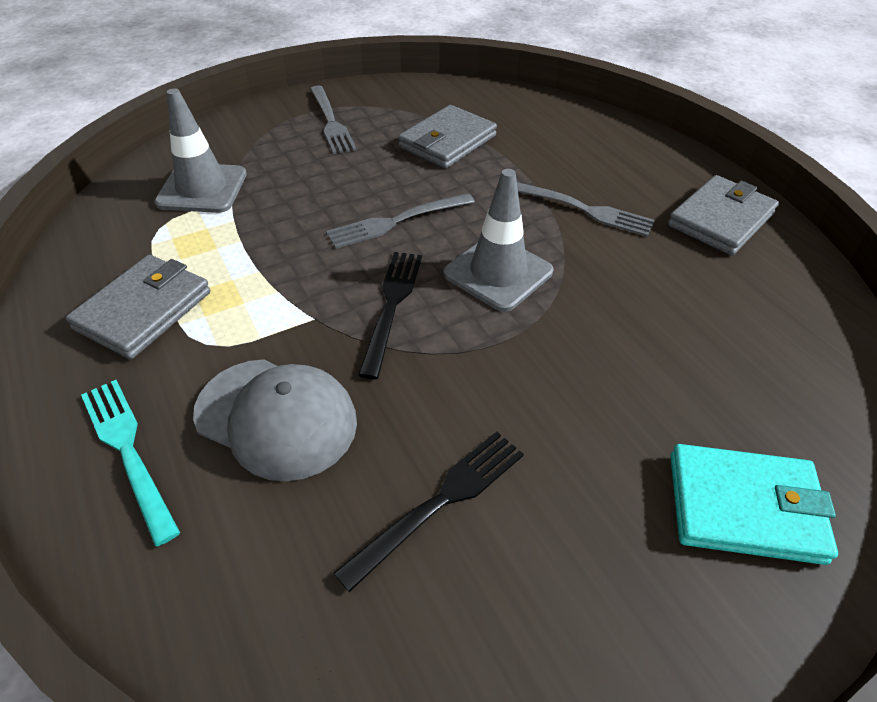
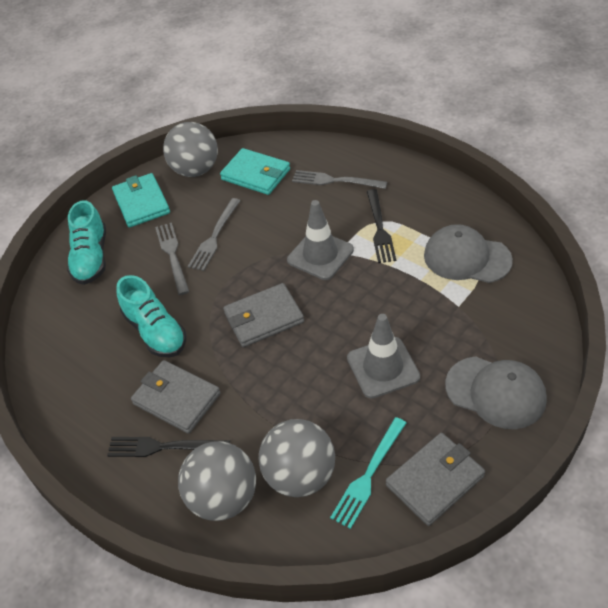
grey ball: none = 0 -> [163,122,218,177] [178,441,256,521] [259,419,335,497] = 3
grey cap: [193,359,357,481] = 1 -> [424,224,513,283] [445,356,547,429] = 2
turquoise shoe: none = 0 -> [67,200,106,285] [116,275,186,357] = 2
turquoise wallet: [670,444,838,565] = 1 -> [112,173,170,228] [220,148,290,195] = 2

